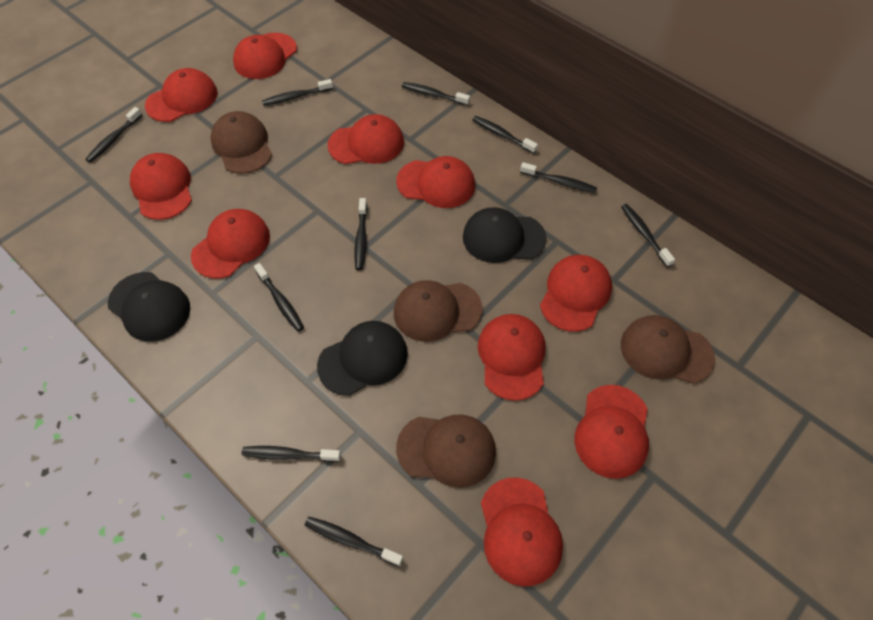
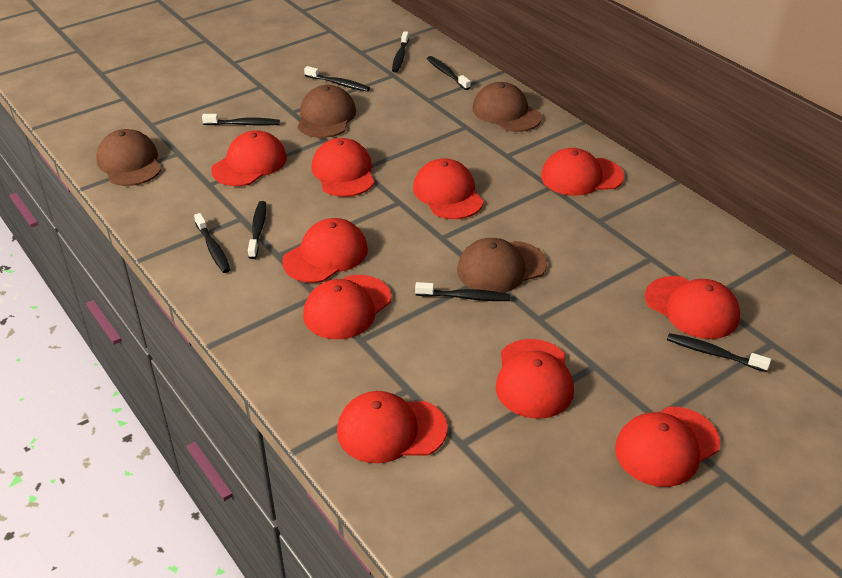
black cap: [108,272,190,342] [317,321,408,396] [463,207,547,263] = 3 -> none = 0
black toothbrush: [85,107,142,163] [242,446,341,462] [254,263,304,331] [262,79,333,106] [305,517,403,567] [354,198,367,270] [401,82,470,106] [472,116,538,154] [520,162,597,193] [621,204,675,267] = 10 -> [194,213,231,273] [202,114,280,126] [248,201,266,259] [304,66,370,92] [392,31,409,72] [415,282,510,301] [427,56,471,90] [667,333,771,372] = 8

